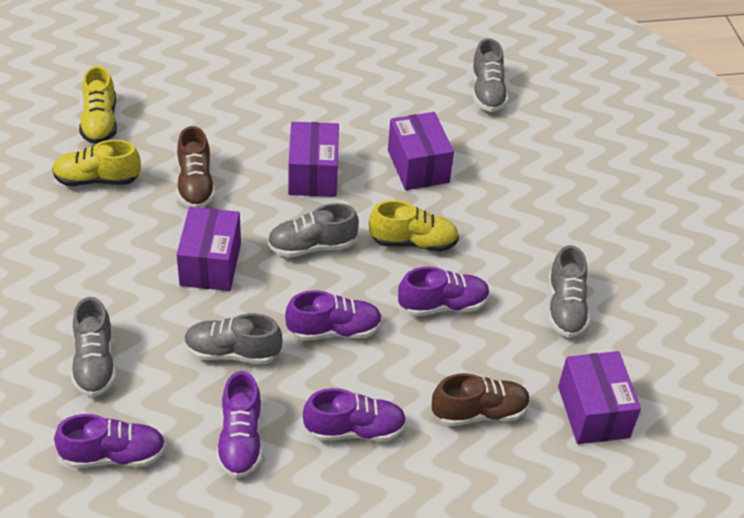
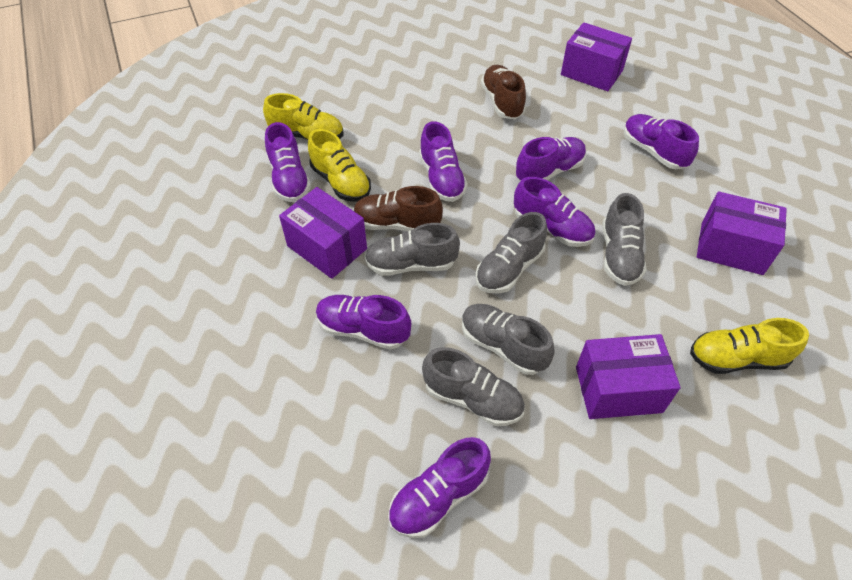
purple shoe: [54,414,166,468] [216,371,262,478] [285,290,382,341] [303,388,407,442] [398,267,490,316] = 5 -> [265,122,311,202] [316,295,411,350] [388,437,491,538] [419,121,468,202] [514,177,595,247] [516,137,586,181] [624,114,699,169] = 7

